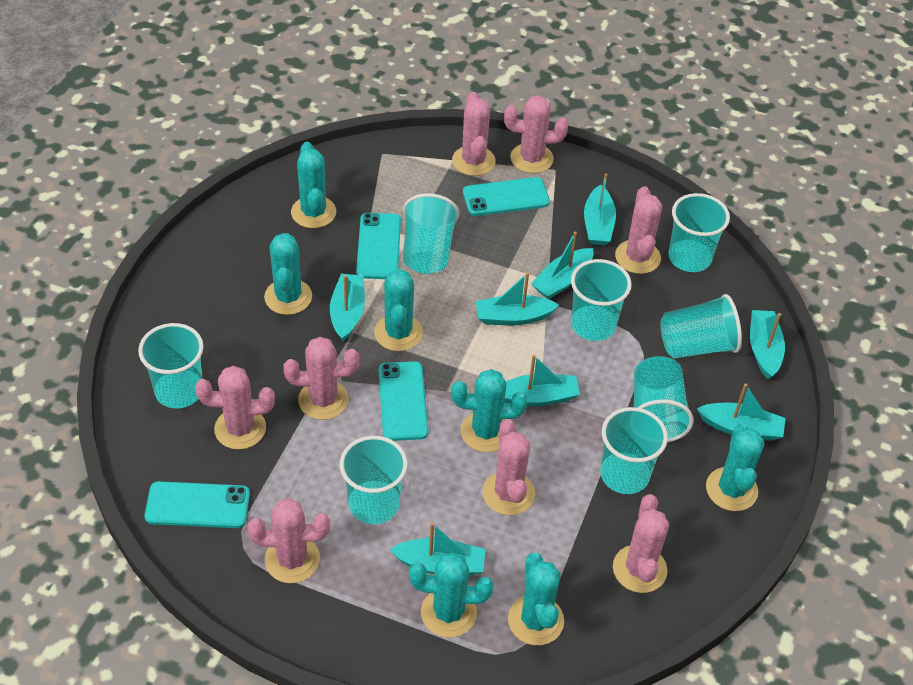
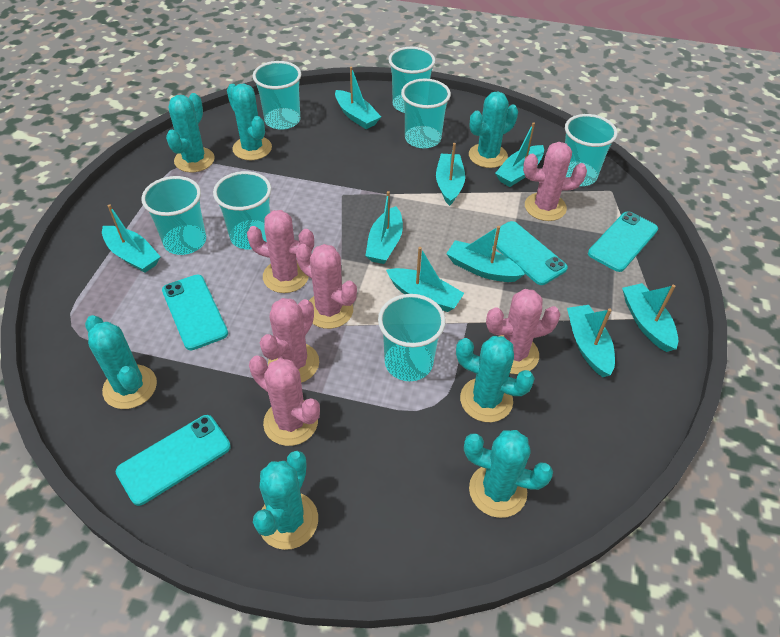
pink cactus: [195,366,275,450] [247,498,330,583] [283,337,359,420] [452,92,496,176] [482,419,535,515] [504,95,568,173] [613,494,669,593] [615,186,662,274] = 8 -> [247,210,314,293] [249,355,320,446] [260,298,319,383] [296,244,357,329] [486,289,561,374] [523,142,587,221] = 6
turquoise boat: [330,274,365,341] [389,522,486,575] [476,272,559,325] [504,355,580,407] [531,231,593,299] [584,174,616,246] [697,383,785,441] [750,310,785,379] = 8 -> [102,204,161,273] [335,67,381,129] [365,191,403,264] [386,247,464,312] [436,143,465,206] [446,226,525,282] [495,122,544,187] [567,305,615,377] [622,283,678,352] = 9
turquoise cup: [138,323,204,408] [340,436,408,524] [403,193,459,274] [571,259,632,341] [601,407,668,494] [634,356,694,442] [661,294,742,358] [669,193,730,272] = 8 -> [141,176,206,255] [213,171,272,249] [253,61,301,130] [378,294,446,381] [388,47,435,113] [401,79,451,148] [565,114,618,186] = 7

